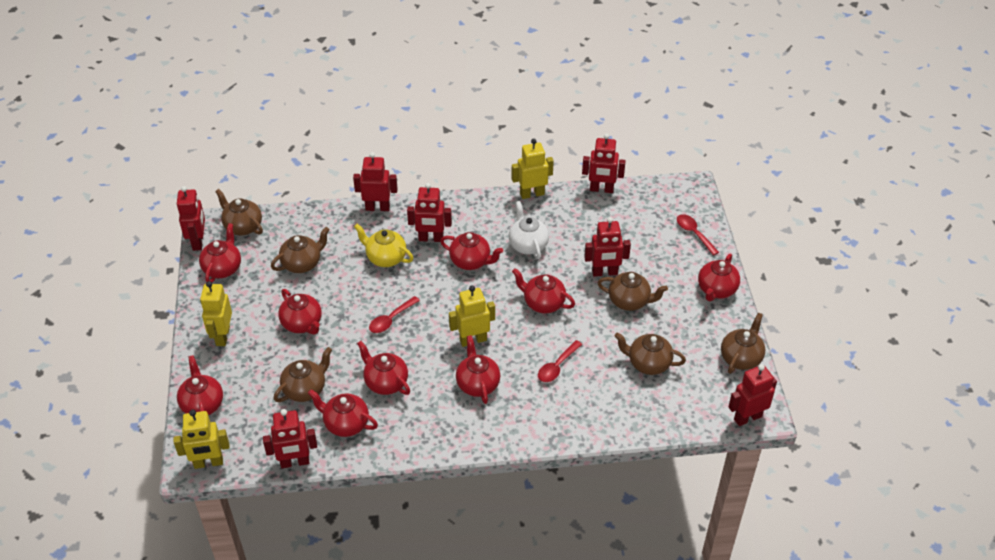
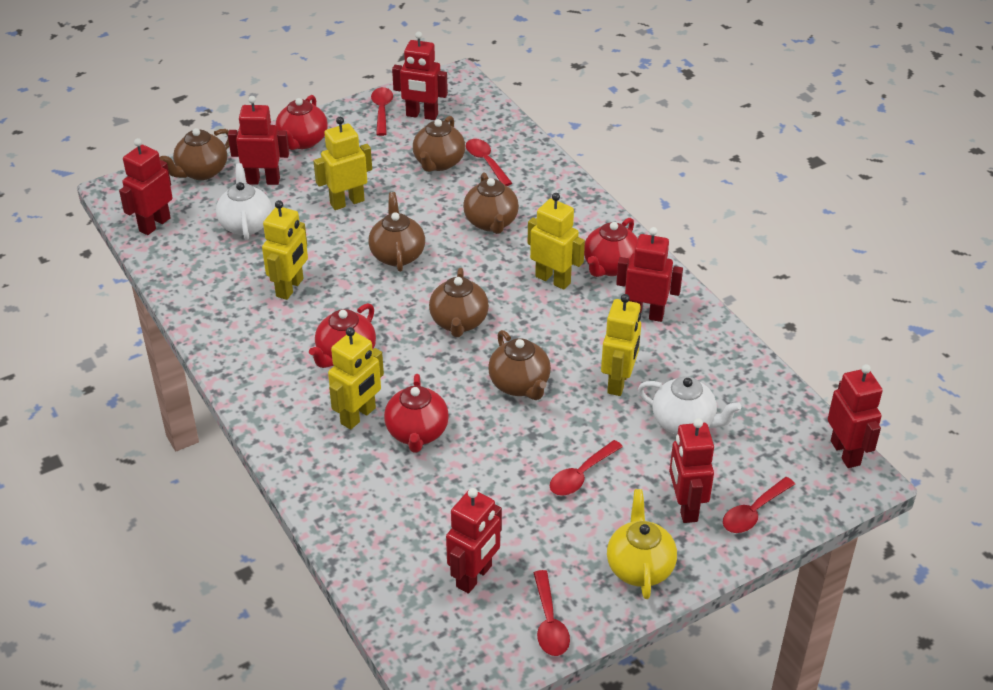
red spoon: [369,296,420,333] [538,340,583,382] [677,214,719,256] = 3 -> [371,87,393,136] [466,139,512,186] [534,570,570,656] [550,440,623,496] [723,477,795,533] = 5
red teapot: [177,355,223,415] [199,223,241,282] [278,289,322,335] [308,390,378,437] [357,341,410,395] [440,232,503,270] [456,335,500,404] [512,268,575,313] [698,254,740,301] = 9 -> [276,95,328,150] [309,303,376,368] [384,374,449,453] [584,218,638,277] = 4
white teapot: [509,201,549,259] = 1 -> [216,163,272,240] [638,377,741,435] = 2
yellow robot: [173,410,230,469] [200,281,232,346] [449,286,495,347] [511,139,554,199] = 4 -> [262,200,308,300] [313,117,372,210] [328,327,384,430] [528,193,585,290] [601,294,641,396] = 5

